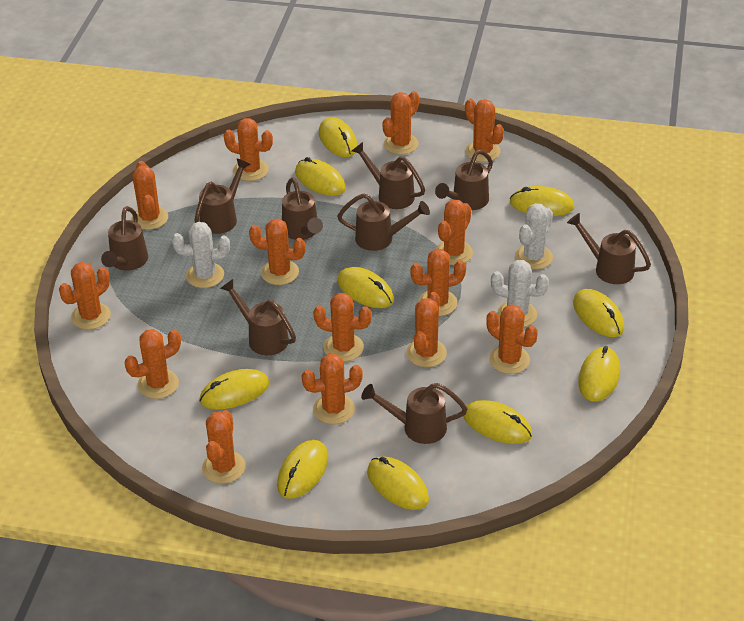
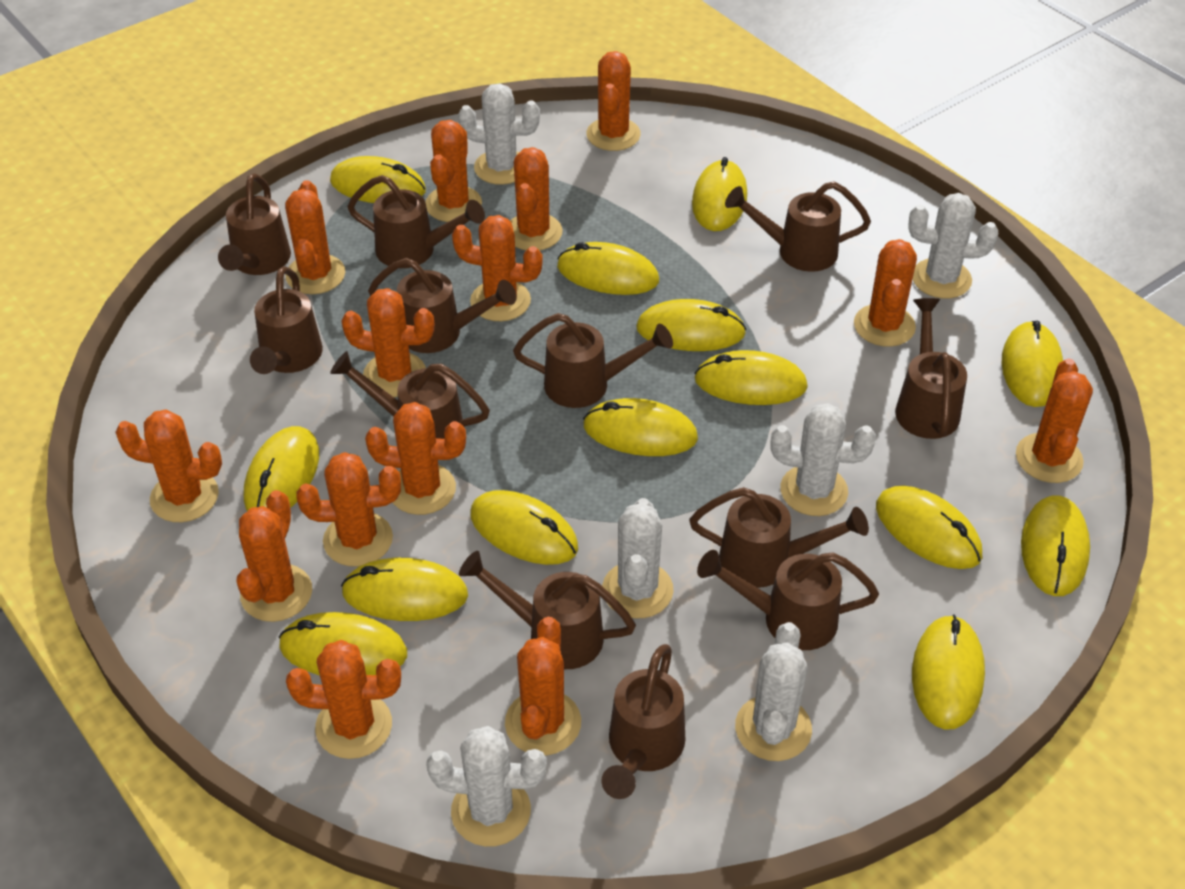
brown watering can: [101,206,148,270] [194,159,251,234] [220,279,296,355] [282,177,323,240] [337,193,430,251] [352,142,425,209] [361,383,467,444] [435,150,493,210] [567,213,651,284] = 9 -> [218,173,291,275] [250,266,323,374] [330,351,490,439] [347,175,485,268] [368,258,517,353] [459,551,636,669] [513,313,673,408] [601,644,685,799] [689,487,869,588] [697,550,879,650] [725,182,871,272] [895,298,967,439] = 12
white cactus: [172,222,230,288] [491,260,549,327] [515,203,553,270] = 3 -> [426,726,547,847] [458,83,540,185] [602,498,674,618] [735,622,812,761] [770,403,876,516] [909,193,998,298] = 6
yellow mouse: [199,369,269,410] [277,440,328,499] [295,157,346,196] [319,117,357,157] [337,267,394,308] [367,456,429,510] [463,400,532,444] [510,186,575,216] [573,289,624,337] [578,346,620,402] = 10 -> [244,426,319,511] [278,612,407,676] [330,156,426,203] [341,558,468,621] [470,490,578,565] [557,242,659,295] [583,398,698,456] [636,299,746,351] [692,157,747,231] [694,350,808,405] [876,486,982,569] [912,614,985,730] [1002,321,1063,407] [1021,495,1090,596] = 14

